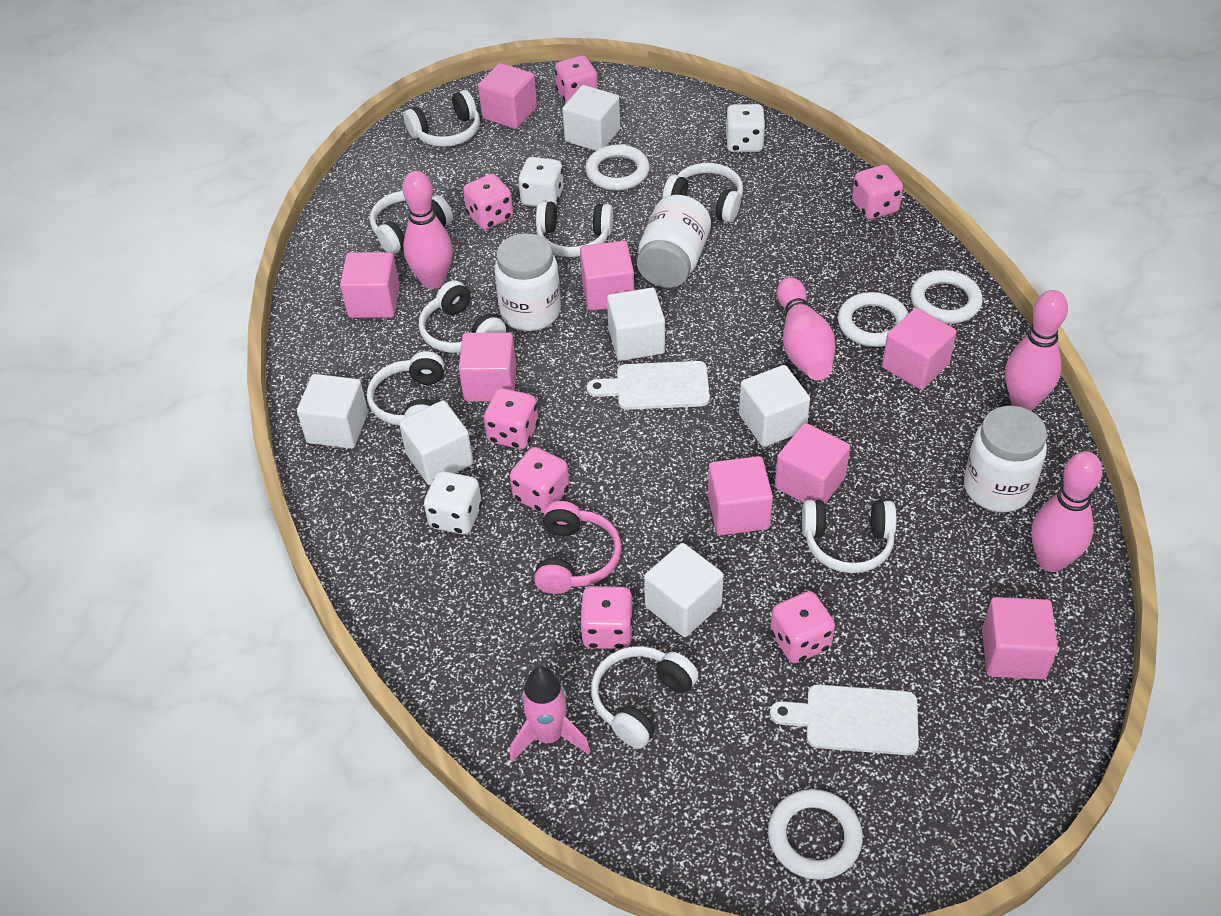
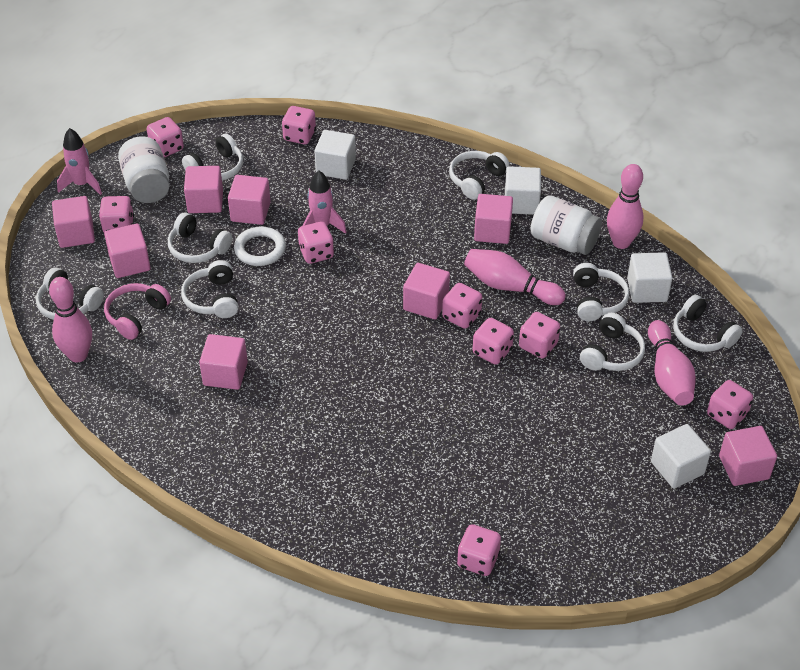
pink dice: [463,174,513,230] [484,388,539,449] [510,447,569,513] [555,56,598,103] [580,586,633,649] [770,591,835,663] [852,165,903,220] = 7 -> [99,196,134,232] [147,117,184,157] [282,106,316,144] [298,221,334,264] [442,283,482,329] [457,524,501,576] [473,318,514,365] [519,312,560,358] [707,380,753,429] = 9
pink rocket: [510,666,591,761] = 1 -> [57,128,102,195] [302,170,346,234] = 2
white cube: [297,374,368,449] [399,400,473,485] [562,85,620,151] [607,288,665,361] [644,543,724,637] [739,365,810,447] = 6 -> [314,130,356,180] [505,166,541,215] [627,252,673,303] [651,424,711,489] = 4
white cutting board: [587,361,710,410] [770,684,919,755] = 2 -> none = 0
white dice: [424,471,482,534] [518,157,564,207] [726,104,766,152] = 3 -> none = 0
white jar: [494,233,561,331] [637,195,711,288] [964,406,1047,512] = 3 -> [118,136,169,203] [531,195,602,255] = 2
white ring: [585,144,650,191] [768,789,863,880] [838,292,909,347] [911,270,983,324] = 4 -> [234,226,286,266] = 1

